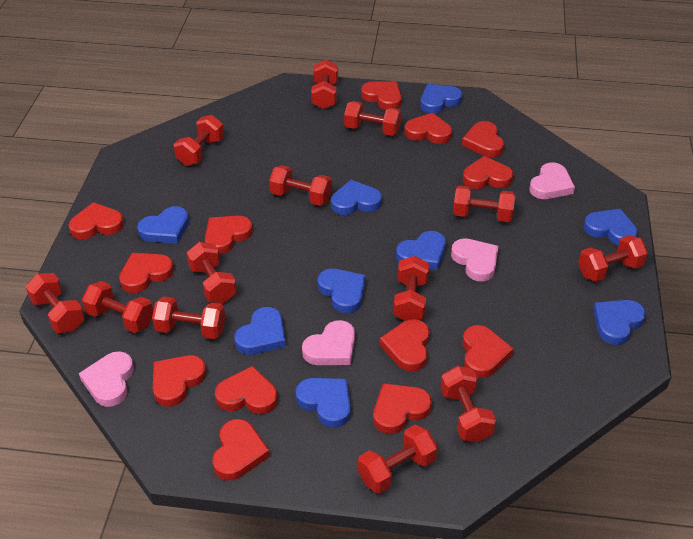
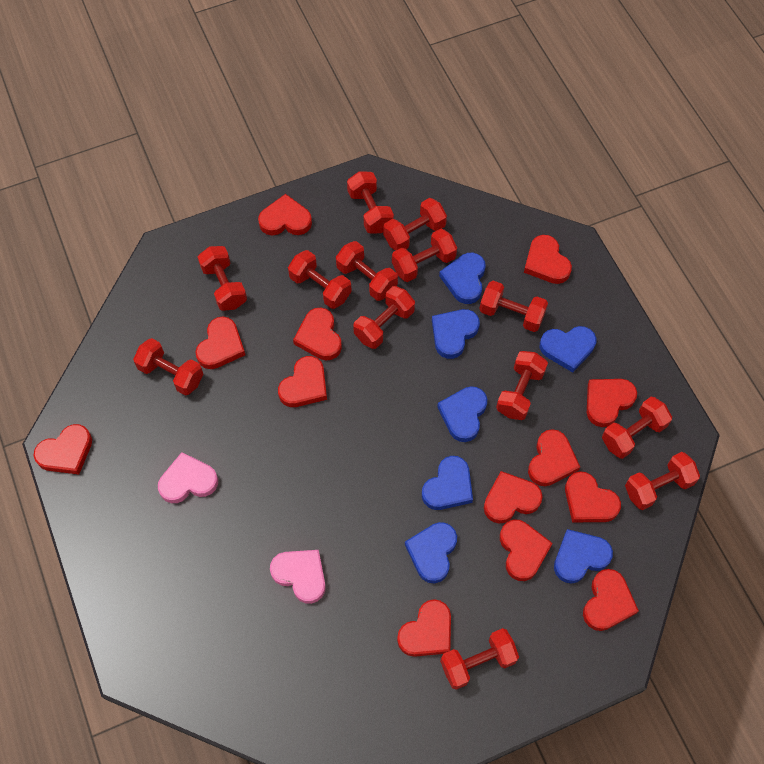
blue heart: [137,206,189,244] [234,307,286,355] [296,378,351,428] [318,269,366,313] [331,180,382,215] [396,231,446,270] [420,84,462,114] [583,209,638,245] [593,300,646,345] = 9 -> [405,522,457,583] [422,456,473,510] [432,309,480,359] [437,386,487,442] [439,253,486,304] [540,326,596,373] [554,529,613,584] = 7
pink heart: [79,351,134,407] [302,320,355,365] [451,238,498,281] [529,162,575,199] = 4 -> [158,452,218,503] [270,550,326,604] = 2

